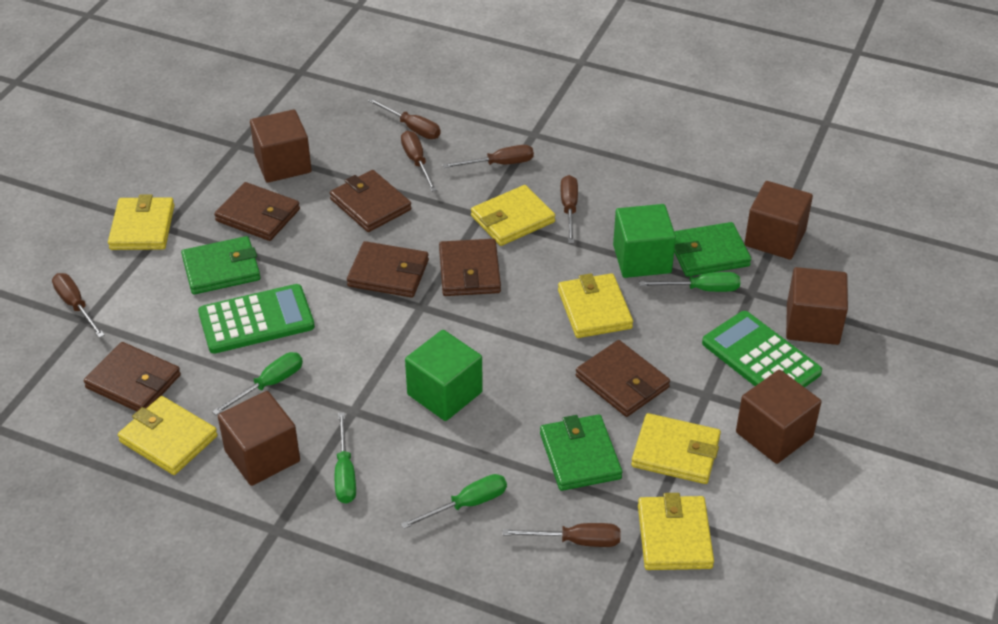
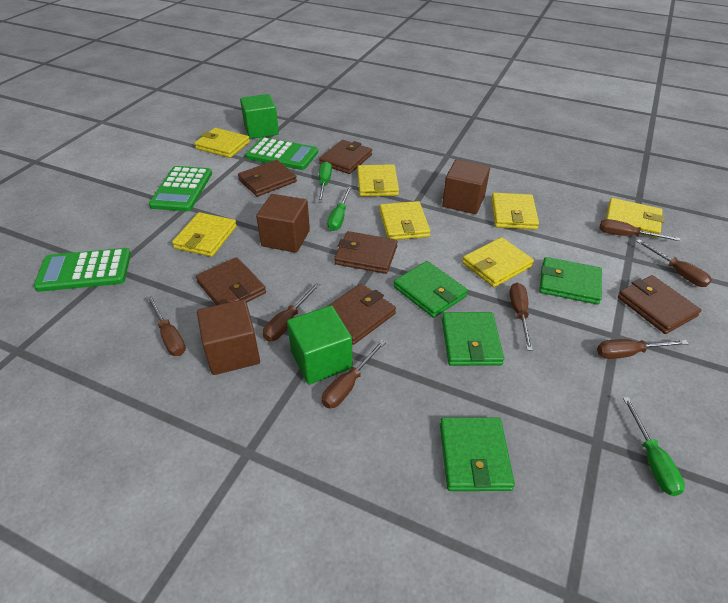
brown cube: [218,391,300,486] [250,110,312,183] [736,370,821,464] [744,181,813,260] [786,267,848,345] = 5 -> [197,299,260,375] [256,194,310,253] [442,159,490,214] = 3
brown screwdriver: [52,273,105,338] [368,98,441,139] [401,131,437,192] [442,145,534,168] [503,523,620,547] [561,175,578,243] = 6 -> [147,296,186,356] [263,283,320,341] [322,340,386,408] [509,283,533,351] [597,339,689,359] [599,219,680,241] [636,240,712,287] = 7
green calculator: [198,284,315,354] [702,311,822,387] = 2 -> [34,248,131,292] [149,166,212,211] [245,137,318,170] = 3
green screwdriver: [212,352,303,415] [335,412,356,504] [401,474,507,529] [639,272,740,292] = 4 -> [318,161,332,203] [327,187,352,231] [623,397,685,496] = 3
green wallet: [181,236,261,295] [540,414,622,491] [674,222,751,277] = 3 -> [393,261,468,318] [440,417,515,491] [442,312,504,366] [539,257,602,305] = 4
yellow wallet: [108,194,175,250] [118,396,218,475] [471,185,555,246] [558,273,633,338] [631,413,721,484] [638,493,714,570] = 6 -> [172,212,237,257] [194,128,250,158] [357,164,399,197] [379,201,430,240] [462,237,534,287] [491,193,539,230] [606,198,664,238] = 7

